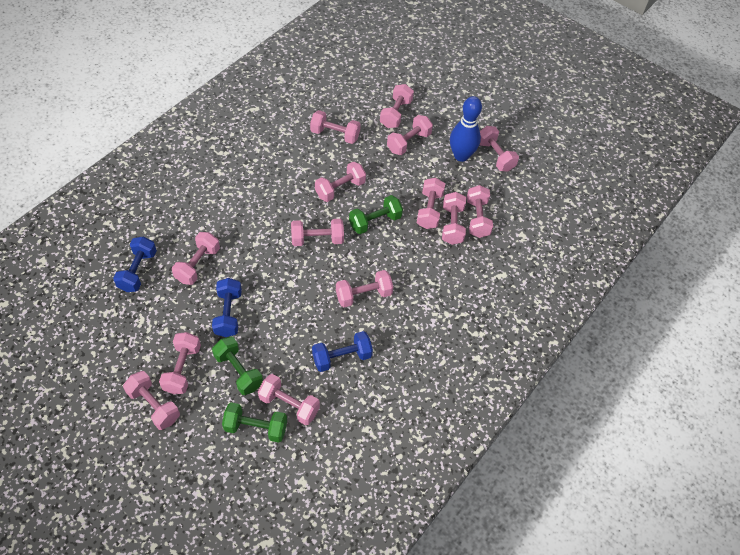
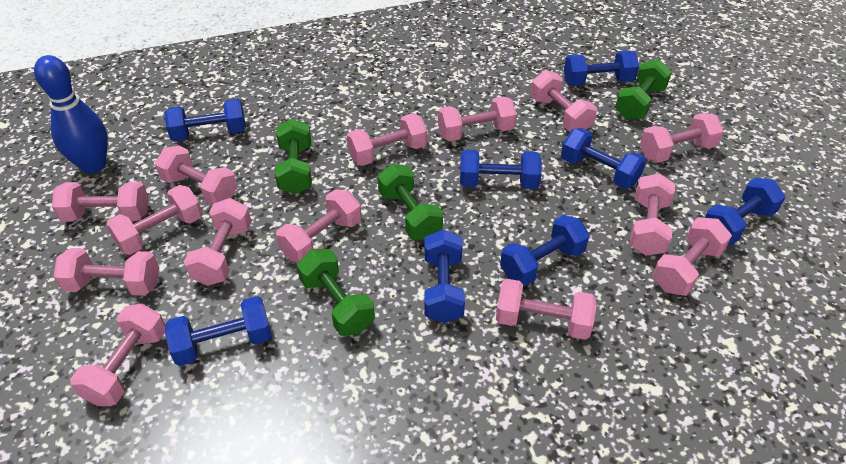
blue dumbbell: [113,236,157,292] [212,278,242,337] [312,331,373,372] = 3 -> [164,99,246,141] [165,296,272,366] [424,229,465,323] [460,150,542,189] [500,215,590,286] [561,128,646,189] [564,50,639,86] [705,178,786,245] = 8
green dumbbell: [212,336,263,395] [222,402,287,443] [349,195,403,234] = 3 -> [275,119,312,194] [297,249,375,336] [378,164,443,240] [615,59,672,120] = 4

